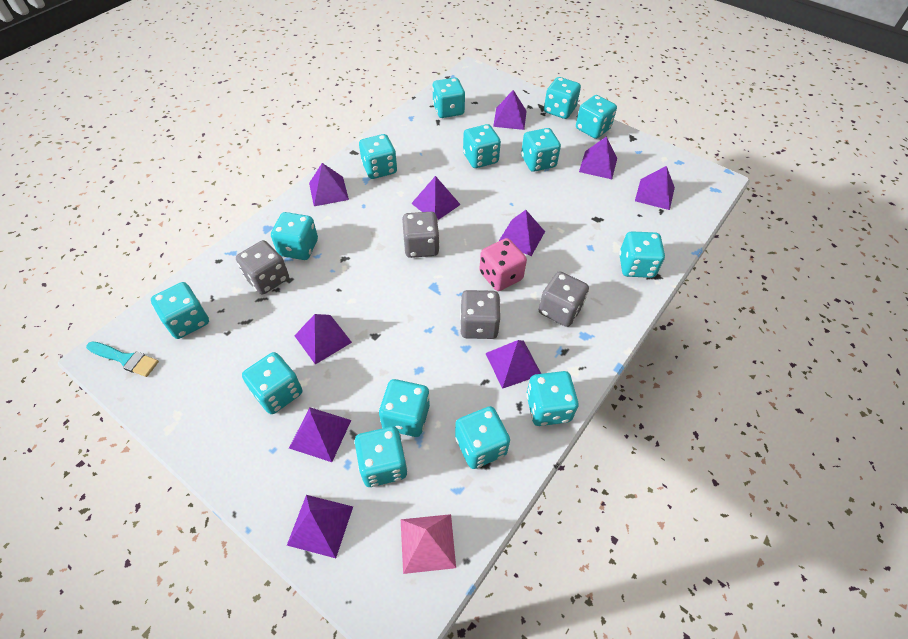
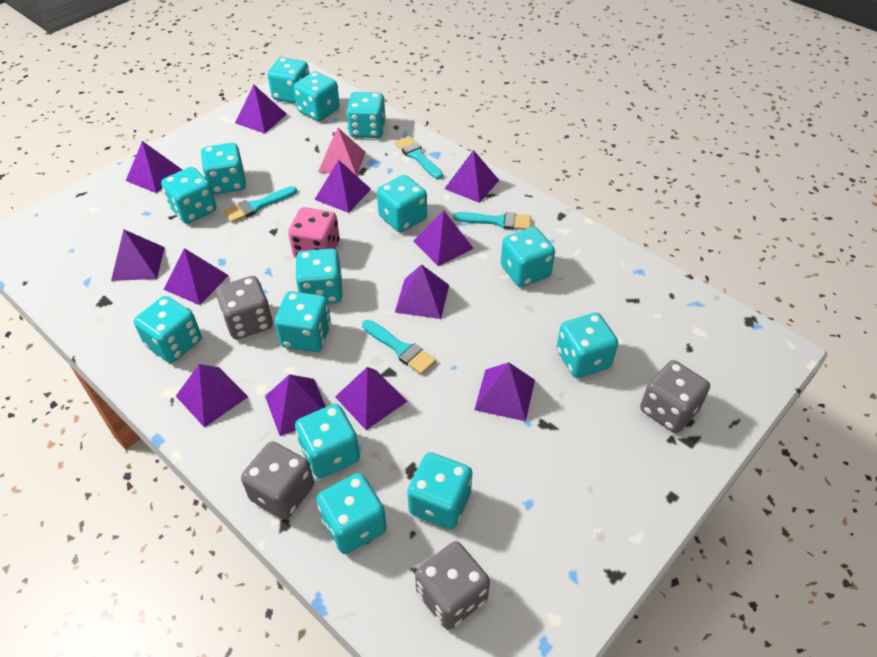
purple pyramid: [287,495,353,558] [289,407,351,462] [294,314,352,364] [309,163,349,206] [411,176,461,220] [485,340,541,389] [493,90,527,130] [499,210,545,256] [579,136,617,179] [635,166,675,210] = 10 -> [111,230,165,281] [126,141,182,193] [163,248,229,305] [176,364,248,428] [235,85,286,134] [265,374,326,436] [314,160,371,213] [335,367,407,430] [395,264,449,319] [414,210,474,266] [444,150,499,203] [474,362,535,421] = 12
turquoise brush: [86,341,159,377] = 1 -> [224,186,297,223] [362,320,436,375] [395,136,443,179] [453,212,531,230] = 4

